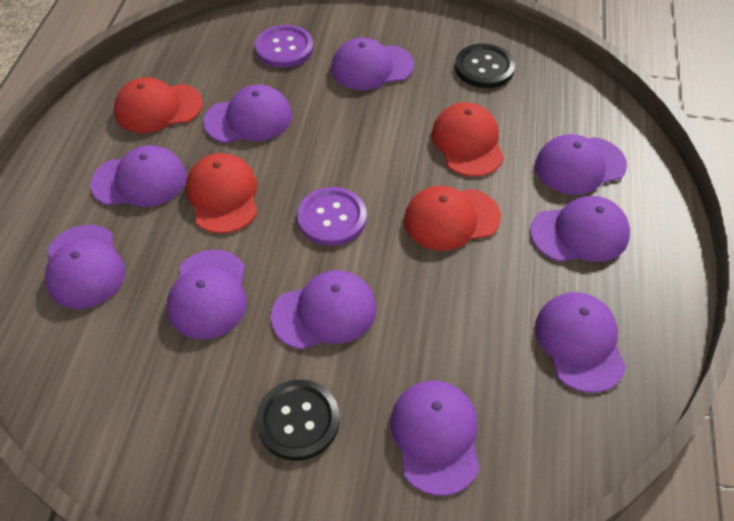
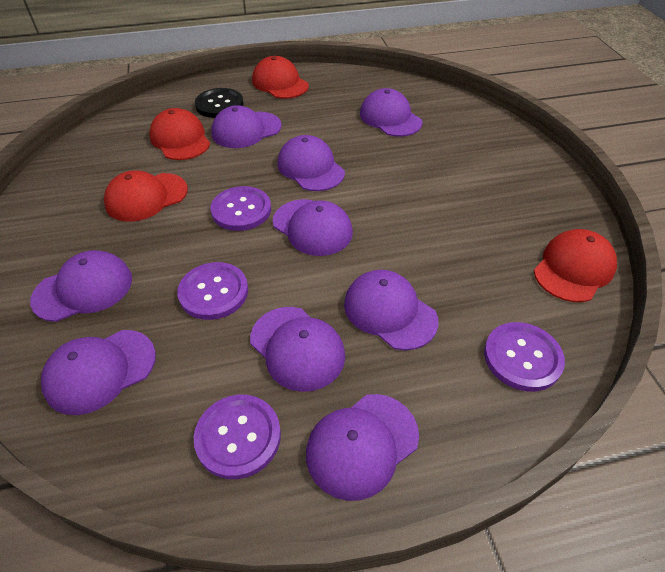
black button: [256,379,340,461] [455,44,515,88] = 2 -> [195,88,244,118] = 1
purple button: [255,25,313,68] [297,187,367,246] = 2 -> [177,262,248,320] [194,395,281,479] [210,186,271,231] [484,322,565,392] = 4
purple cap: [45,225,125,309] [90,145,187,207] [167,250,247,340] [203,84,292,143] [271,270,376,350] [331,38,414,90] [390,380,480,496] [530,196,630,262] [535,134,627,195] [535,292,626,393] = 10 -> [30,250,132,322] [41,330,156,415] [211,105,282,148] [250,307,345,392] [273,199,353,256] [277,135,345,191] [306,394,419,501] [344,270,438,350] [360,88,422,137] = 9

